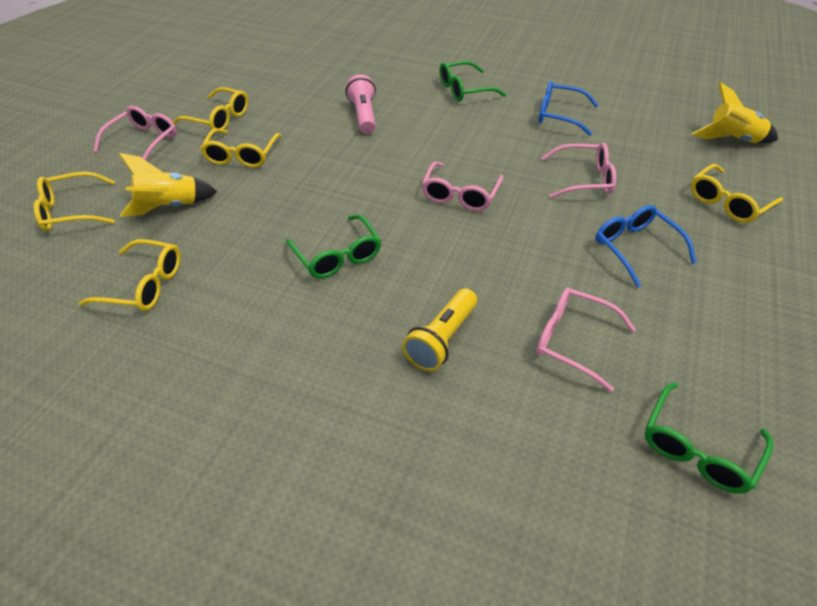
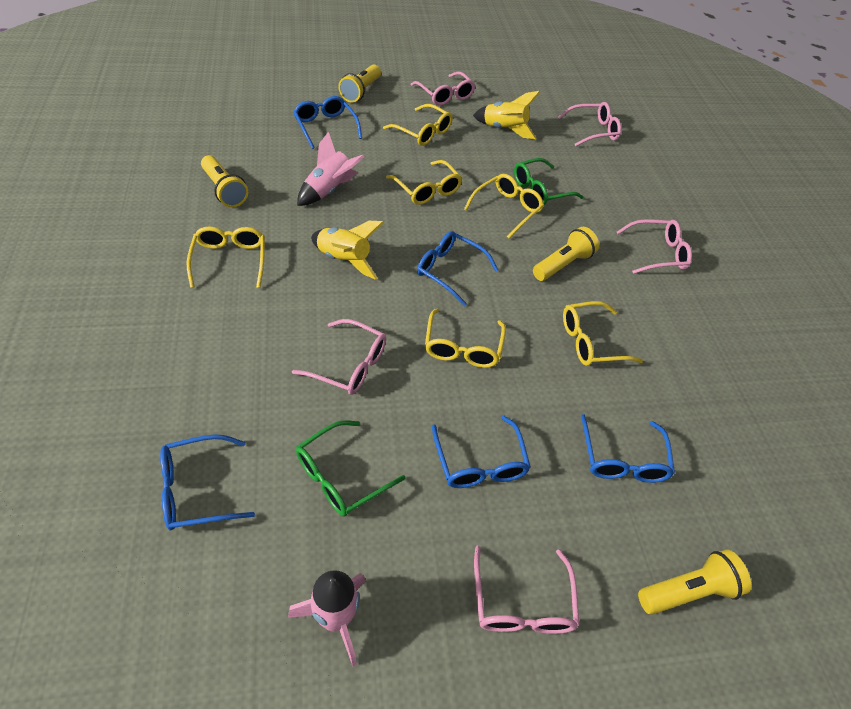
blue glasses: [539,81,598,136] [596,205,697,288] = 2 -> [160,434,255,530] [293,96,362,149] [417,231,498,306] [432,416,531,488] [581,414,675,483] = 5
green glasses: [286,215,381,278] [439,61,506,102] [644,382,773,494] = 3 -> [296,420,405,516] [514,158,584,205] = 2
pink flashlight: [346,74,376,134] = 1 -> none = 0
pink glasses: [94,106,177,160] [422,161,504,211] [536,288,636,392] [541,143,616,198] = 4 -> [292,319,386,395] [411,71,476,106] [474,546,580,634] [558,102,621,146] [617,219,692,274] = 5
pink rocket: none = 0 -> [288,570,365,666] [297,132,365,206] = 2
yellow flashlight: [402,288,477,371] = 1 -> [201,155,248,207] [338,65,381,102] [533,227,599,281] [638,550,751,615] = 4
yellow glasses: [34,172,115,231] [79,239,181,311] [173,87,248,133] [200,128,282,168] [691,164,783,223] = 5 -> [187,226,265,288] [383,104,453,146] [386,160,462,205] [425,308,506,368] [464,174,544,238] [563,301,643,366] = 6

